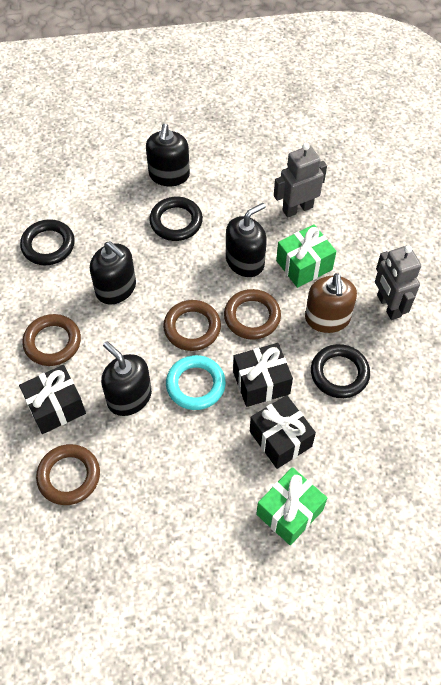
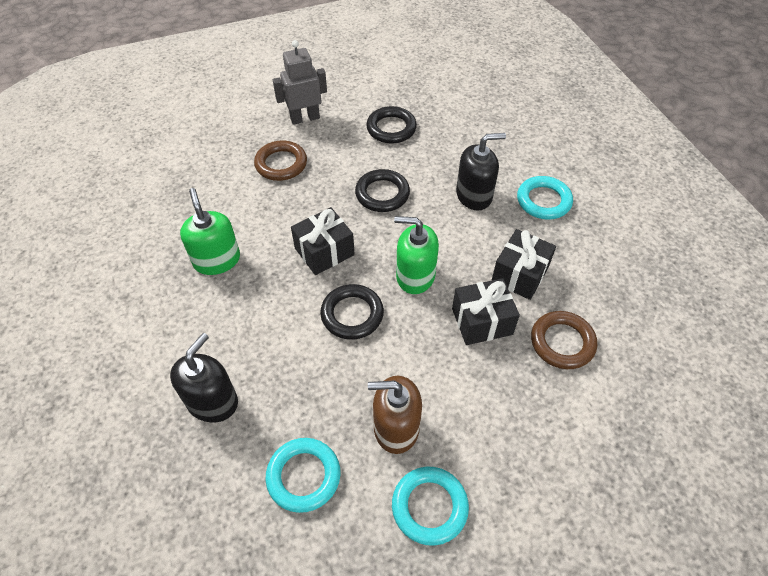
black soap dispenser: [90,241,136,305] [101,341,152,416] [146,124,190,186] [226,203,267,277] = 4 -> [170,333,238,423] [456,133,506,210] = 2
brown ring: [22,314,81,366] [36,444,100,505] [163,300,221,351] [224,289,281,340] = 4 -> [254,140,307,181] [531,311,597,369] = 2
green gift: [256,467,327,545] [276,224,336,288] = 2 -> none = 0
green soap dispenser: none = 0 -> [180,188,240,275] [394,216,439,294] = 2
grey robot: [274,143,327,218] [375,245,421,320] = 2 -> [273,40,327,125] = 1
turquoise ring: [166,355,226,410] = 1 -> [266,438,341,513] [392,467,469,546] [517,176,573,220] = 3

